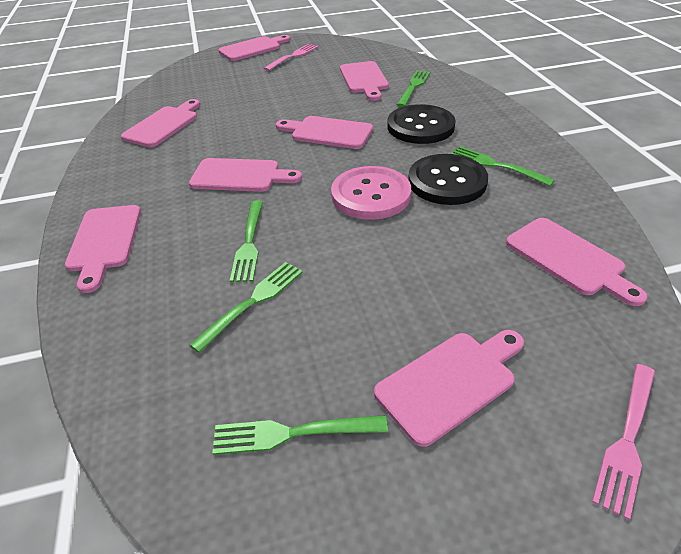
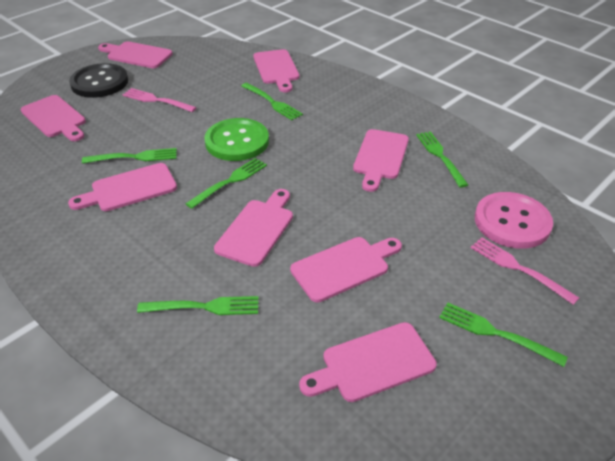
black button: [387,104,456,144] [408,154,488,205] = 2 -> [69,63,128,98] = 1
green button: none = 0 -> [204,118,269,161] = 1
green fork: [189,262,303,353] [212,415,388,455] [230,200,263,282] [397,70,430,107] [451,146,555,186] = 5 -> [82,148,177,164] [137,296,259,315] [185,158,267,209] [241,83,303,120] [416,132,468,188] [439,302,568,367] = 6

